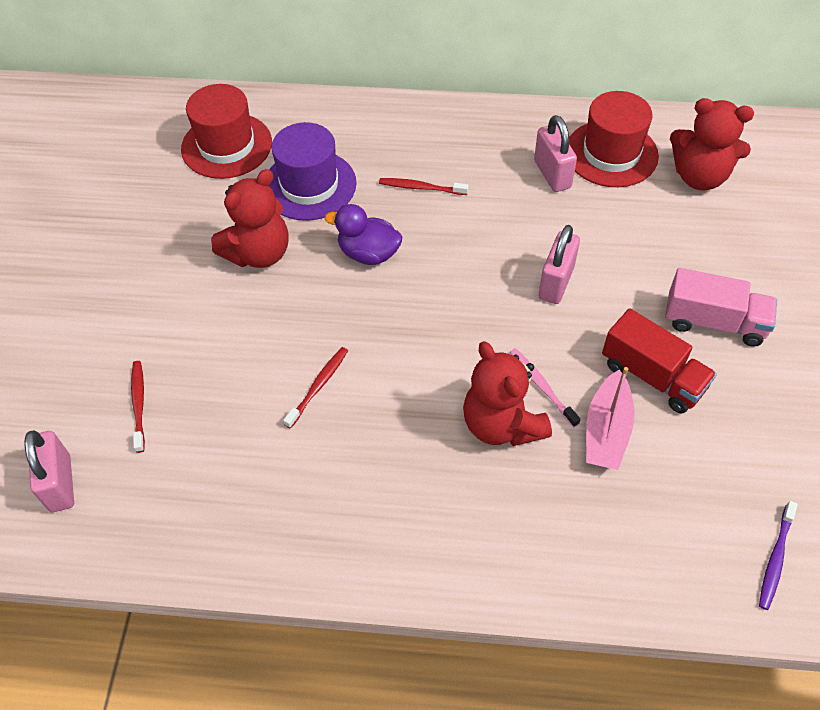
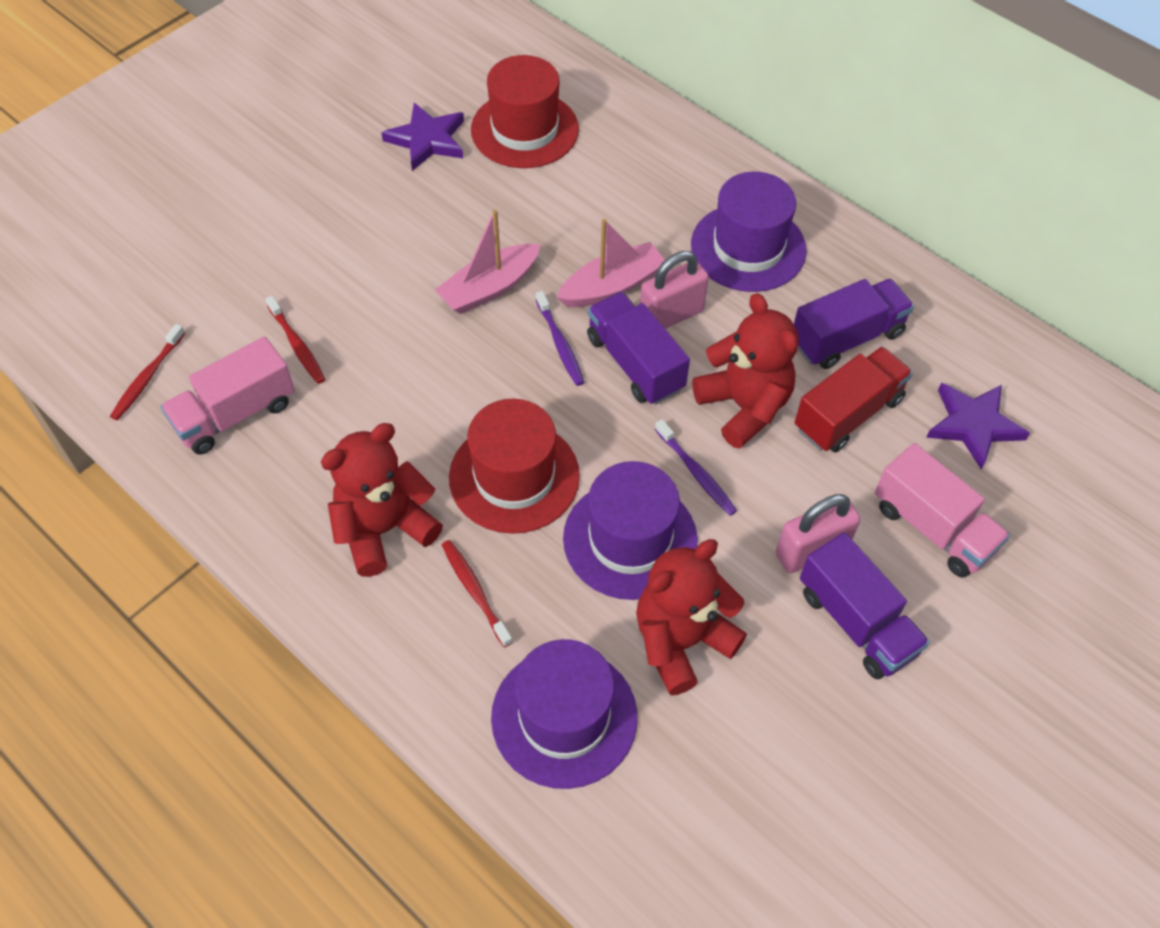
pink boat: [586,367,635,470] = 1 -> [435,210,541,314] [556,219,665,307] = 2
pink padlock: [24,430,74,512] [534,115,577,192] [539,225,580,304] = 3 -> [640,251,709,329] [776,494,860,573] = 2
pink toothbrush: [510,348,581,428] = 1 -> none = 0
pink truck: [665,268,777,347] = 1 -> [160,336,295,455] [875,443,1010,578] = 2
purple duck: [325,204,403,265] = 1 -> none = 0
purple hat: [269,122,357,221] = 1 -> [491,639,637,789] [563,461,698,600] [691,172,807,292] = 3
purple star: none = 0 -> [381,103,464,171] [926,383,1030,469] = 2
purple toothbrush: [759,501,798,610] = 1 -> [536,291,585,386] [655,419,737,516] = 2
purple truck: none = 0 -> [587,292,690,405] [794,279,914,369] [800,532,930,679] = 3

